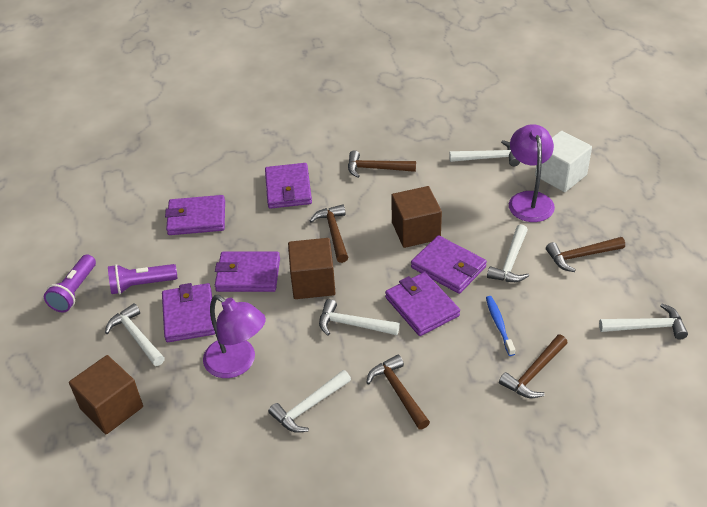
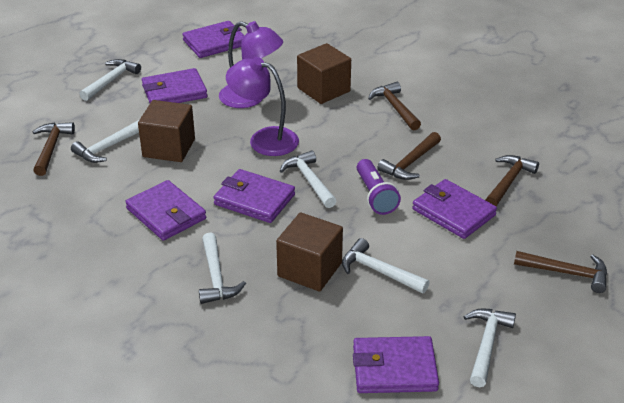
blue toothbrush: [486,296,515,356] = 1 -> none = 0
purple flashlight: [44,255,96,313] [108,264,177,294] = 2 -> [357,159,401,215] = 1
white cube: [535,131,592,192] = 1 -> none = 0

